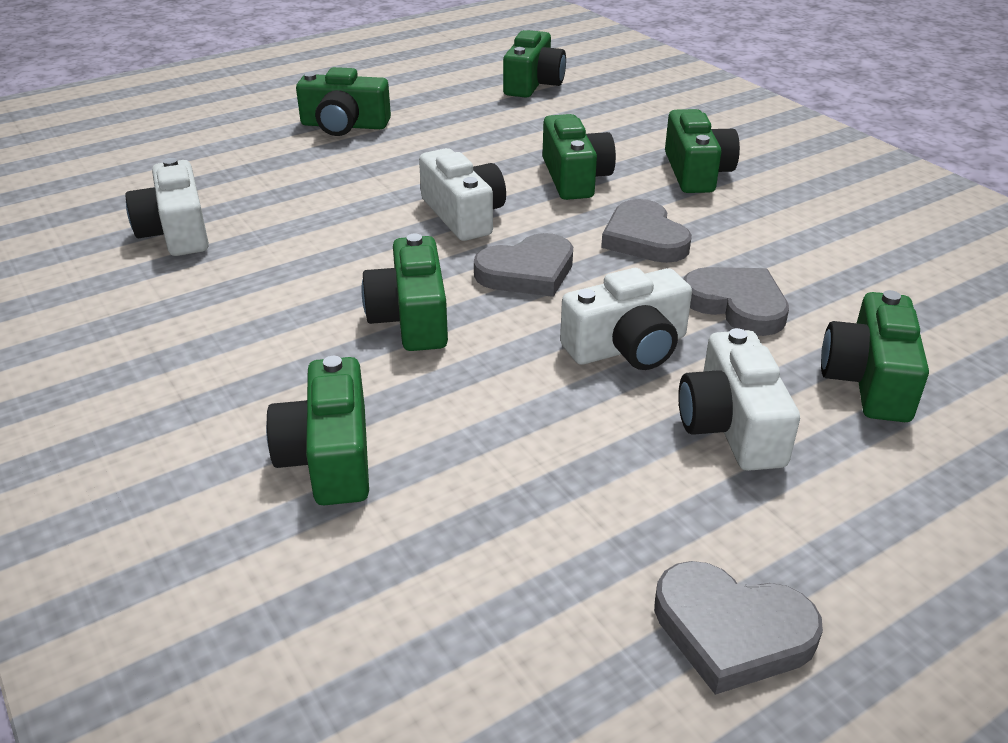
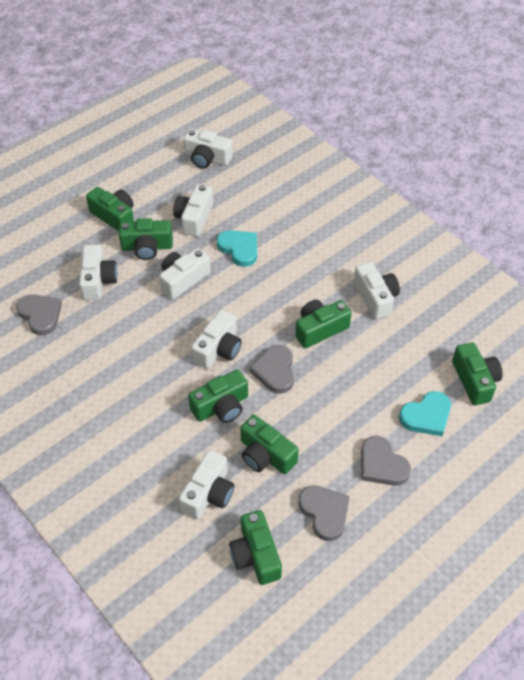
turquoise heart: none = 0 -> [217,230,257,267] [399,391,451,436] = 2
white camera: [125,158,209,256] [419,148,506,241] [560,268,692,370] [678,328,800,471] = 4 -> [79,245,118,300] [159,248,210,299] [173,184,213,237] [179,450,234,519] [184,129,233,169] [191,310,242,369] [354,262,400,319] = 7

